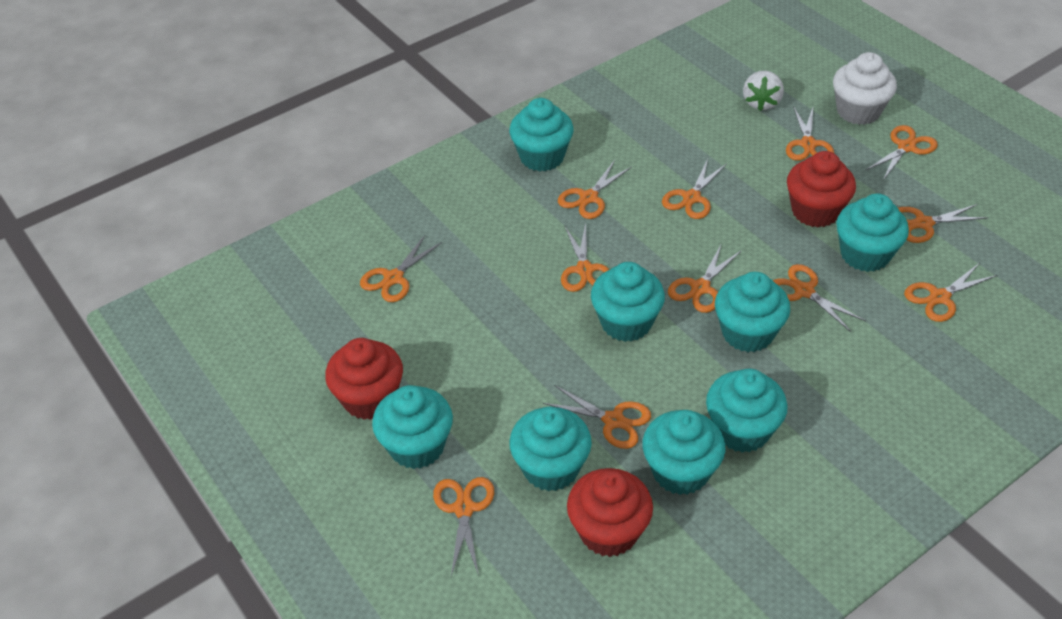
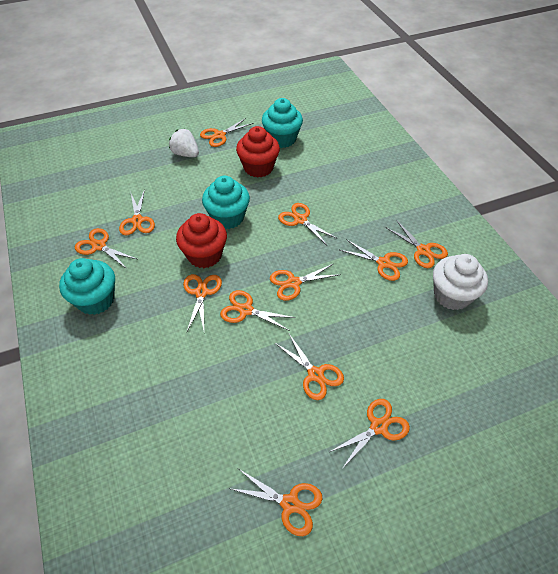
red cupcake: [325,338,403,420] [567,468,653,557] [787,151,856,228] = 3 -> [176,213,227,268] [236,126,280,178] = 2
turquoise cupcake: [372,385,453,469] [509,98,574,172] [509,407,592,491] [591,262,665,342] [642,410,725,495] [706,369,787,453] [715,272,790,352] [836,194,909,272] = 8 -> [59,258,115,315] [202,176,250,229] [262,98,303,148] = 3

